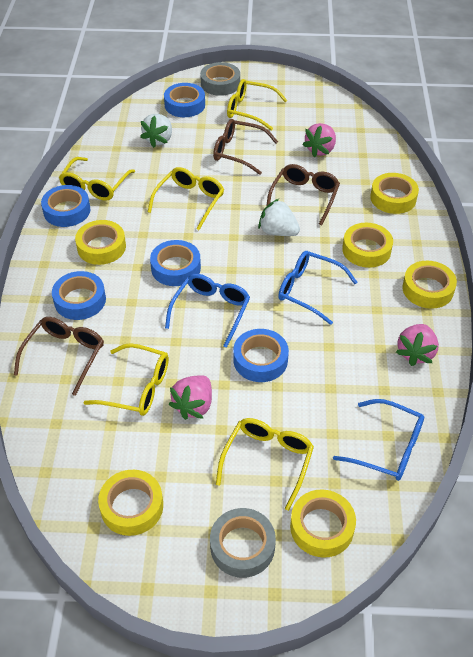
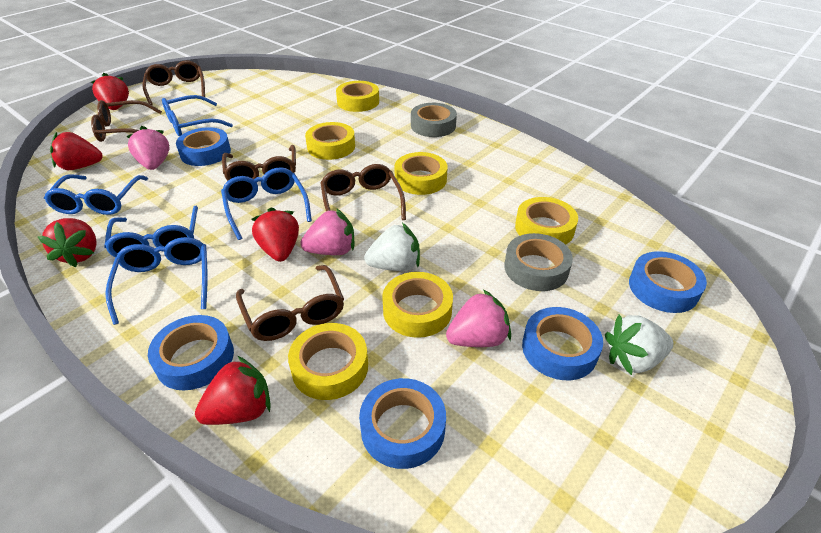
blue glasses: [165,274,250,348] [278,251,357,325] [333,399,424,481] = 3 -> [44,174,148,215] [104,206,198,257] [105,237,208,325] [162,95,233,136] [221,167,312,240] = 5
brown glasses: [14,317,104,396] [213,119,278,175] [267,164,340,226] = 3 -> [91,100,162,142] [142,61,205,105] [222,145,296,181] [236,265,344,341] [320,164,406,220] = 5
red strawberry: none = 0 -> [38,218,97,267] [50,132,103,170] [91,73,129,110] [195,356,271,425] [251,208,299,262] = 5
yellow glasses: [59,157,135,201] [83,343,169,416] [148,167,224,230] [216,418,314,511] [227,79,288,131] = 5 -> none = 0

